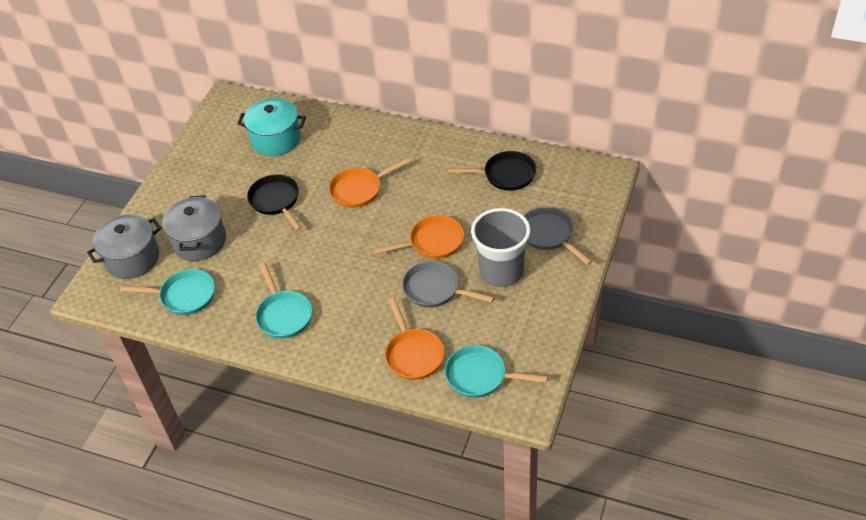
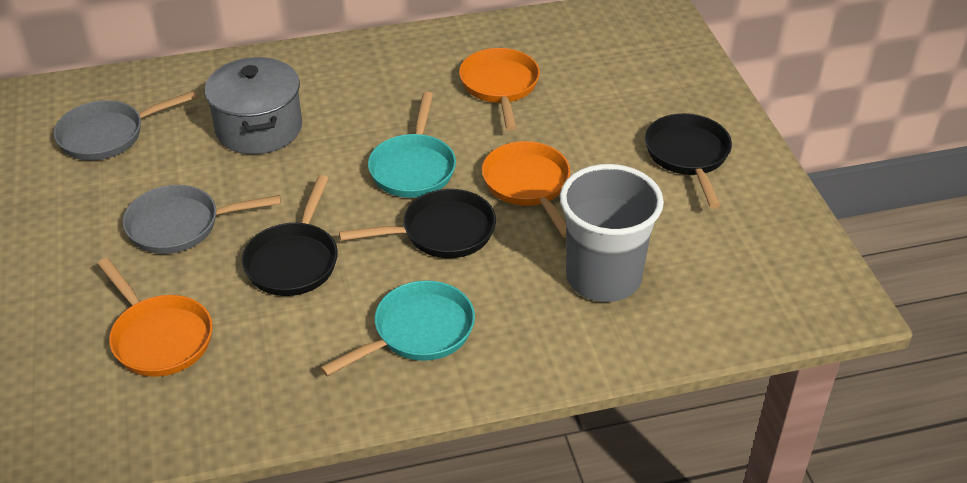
black pan: [247,174,302,231] [448,151,536,191] = 2 -> [242,175,338,296] [339,189,496,258] [645,113,732,208] = 3
grey pot: [87,214,161,279] [162,195,226,261] = 2 -> [205,57,302,154] = 1
turquoise pan: [120,269,215,315] [255,262,312,339] [445,345,548,398] = 3 -> [320,280,475,376] [368,92,456,198] = 2
turquoise pot: [237,98,306,156] = 1 -> none = 0

